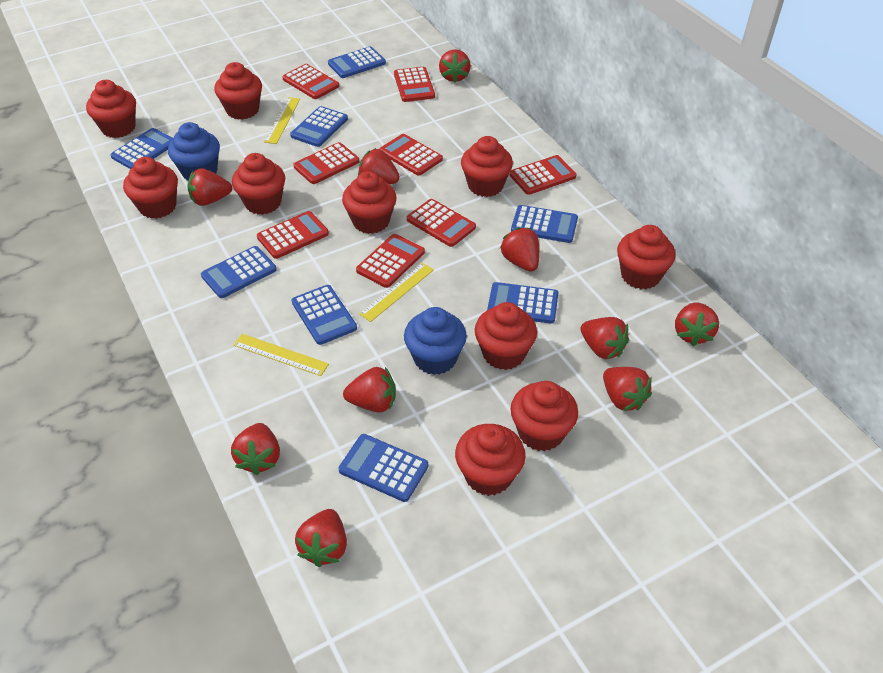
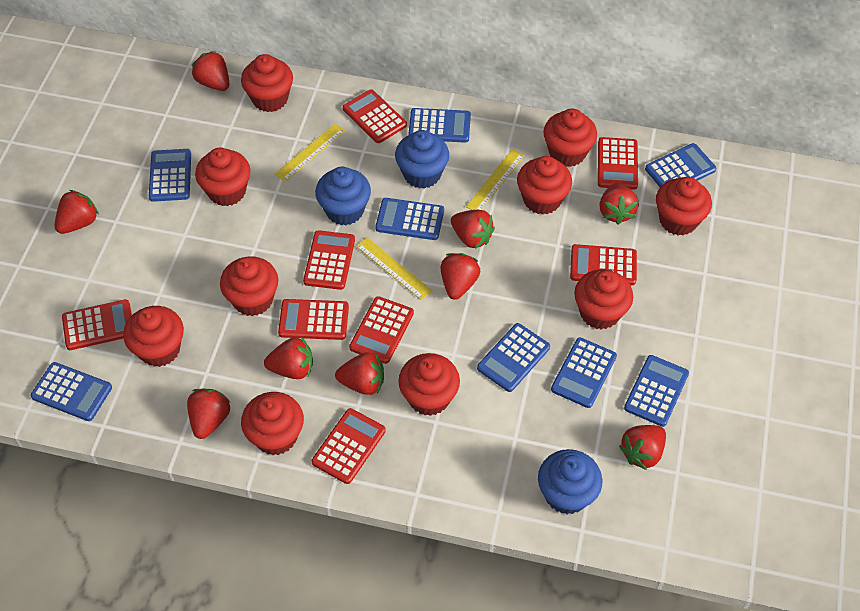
blue cupcake: [168,122,220,181] [404,307,467,375] = 2 -> [315,167,371,225] [395,130,449,189] [538,449,602,514] = 3
red strawberry: [187,168,232,206] [231,423,280,475] [295,509,347,567] [343,367,396,412] [358,148,400,184] [439,49,471,83] [500,227,539,272] [581,317,629,359] [603,367,652,411] [675,302,719,346] = 10 -> [55,190,99,234] [187,389,231,439] [192,51,229,91] [264,337,313,379] [335,352,384,395] [441,253,480,300] [451,210,495,249] [600,183,639,224] [619,425,666,470] = 9

